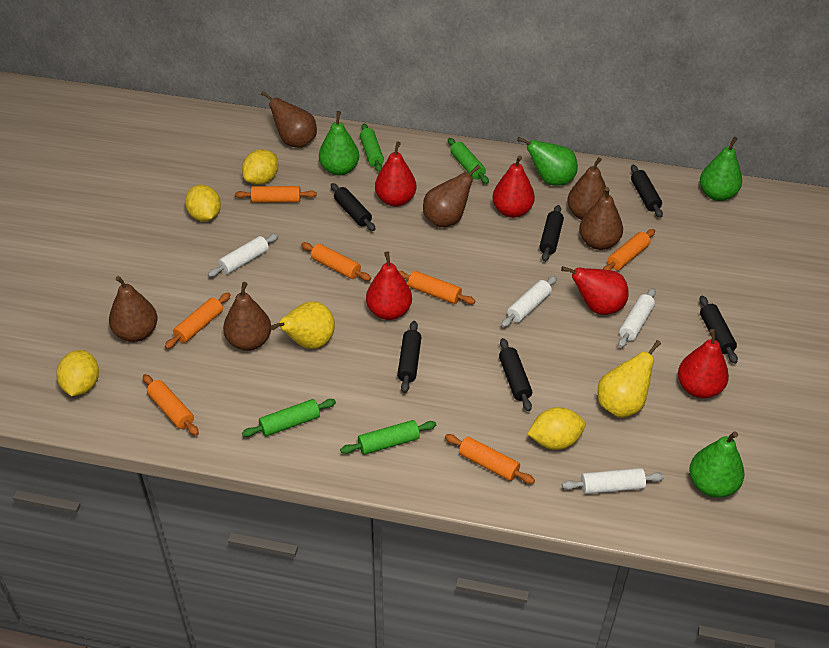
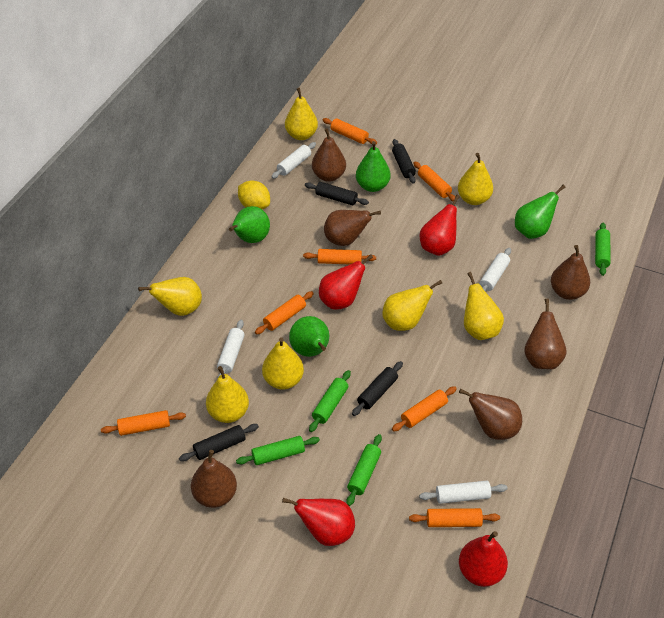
black rolling pin: [331,183,376,231] [397,321,421,393] [499,338,532,411] [539,205,564,262] [631,165,663,218] [699,295,738,364] = 6 -> [179,424,259,461] [305,182,369,206] [352,361,403,416] [392,139,416,184] = 4
red pear: [366,252,412,320] [375,141,416,207] [492,155,535,218] [561,266,629,315] [678,329,729,398] = 5 -> [282,498,355,546] [319,254,373,310] [420,195,460,256] [459,531,508,587] = 4
yellow lemon: [56,350,99,396] [185,185,221,222] [242,149,278,185] [527,407,586,450] = 4 -> [238,180,270,209] = 1
yellow pear: [271,301,335,349] [597,340,661,418] = 2 -> [138,277,202,316] [206,366,249,423] [262,337,304,390] [285,88,318,140] [383,280,442,331] [458,153,493,205] [464,272,504,340] = 7

